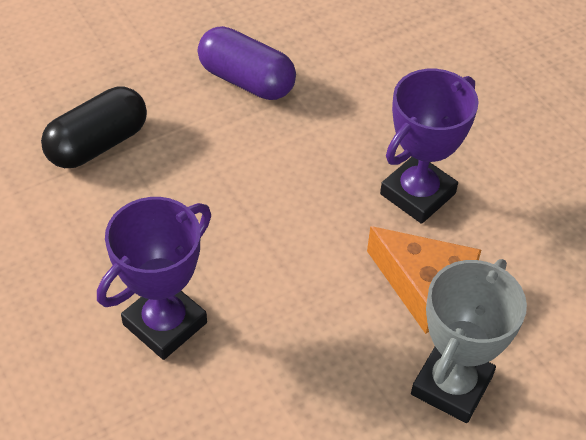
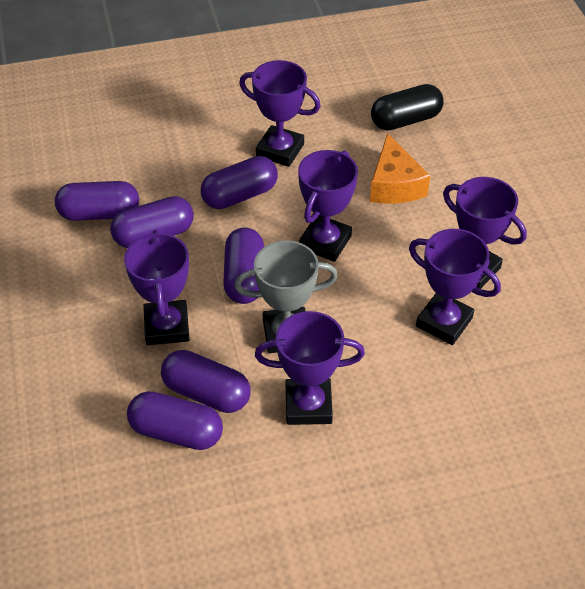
purple capsule: [198,26,296,100] = 1 -> [55,181,139,221] [110,196,194,248] [127,391,223,450] [161,350,250,413] [201,156,278,209] [223,227,264,304] = 6
purple trophy: [97,197,211,360] [380,69,478,224] = 2 -> [124,230,189,345] [239,60,321,167] [255,311,365,425] [298,150,358,262] [409,229,501,345] [443,177,527,289] = 6

